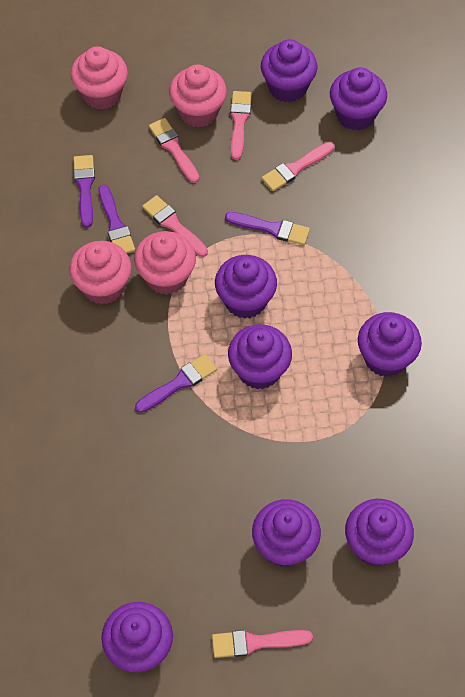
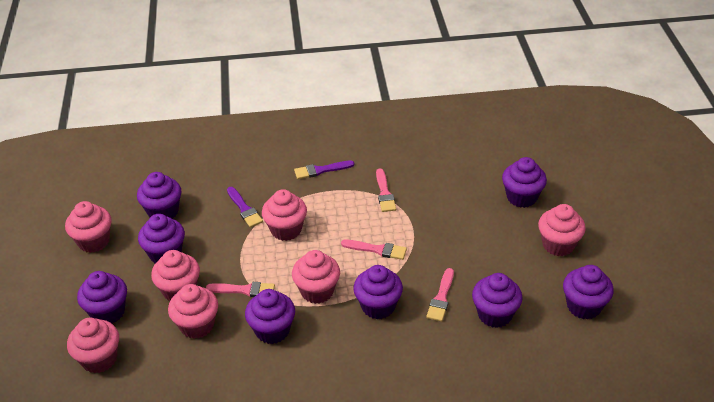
pink brush: [142,195,208,257] [149,118,199,183] [212,630,313,658] [230,91,252,160] [262,142,334,191] = 5 -> [206,282,275,297] [341,240,407,260] [376,168,396,212] [426,268,454,322] = 4
pink cupcake: [69,241,131,305] [71,46,128,109] [134,231,196,295] [169,64,227,128] = 4 -> [65,201,112,253] [67,318,119,373] [151,250,200,301] [168,284,218,339] [262,189,307,241] [292,250,340,304] [538,204,586,256] = 7
purple brush: [73,155,95,228] [98,184,135,253] [135,354,217,413] [225,212,310,245] = 4 -> [227,187,263,228] [294,161,354,179] = 2

